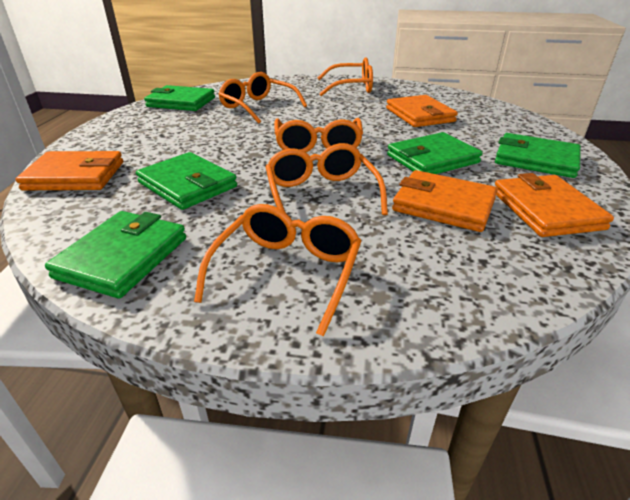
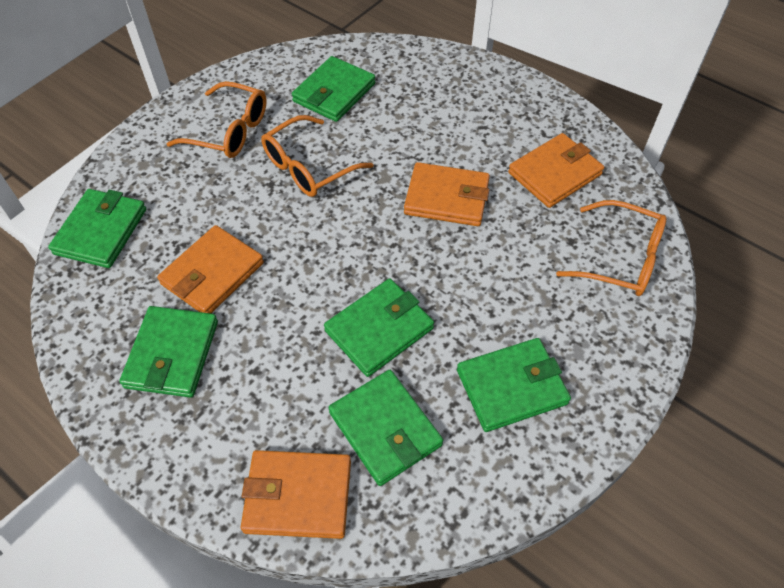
green wallet: [45,211,186,298] [136,152,237,210] [144,85,215,111] [387,132,483,174] [495,133,581,178] = 5 -> [48,189,146,268] [119,306,218,398] [292,56,375,122] [324,278,434,377] [329,370,443,486] [457,338,571,432] = 6
orange glasses: [194,204,361,337] [218,72,307,124] [266,143,388,215] [274,118,363,152] [318,57,373,96] = 5 -> [167,81,267,158] [261,115,373,197] [556,200,667,296] = 3

